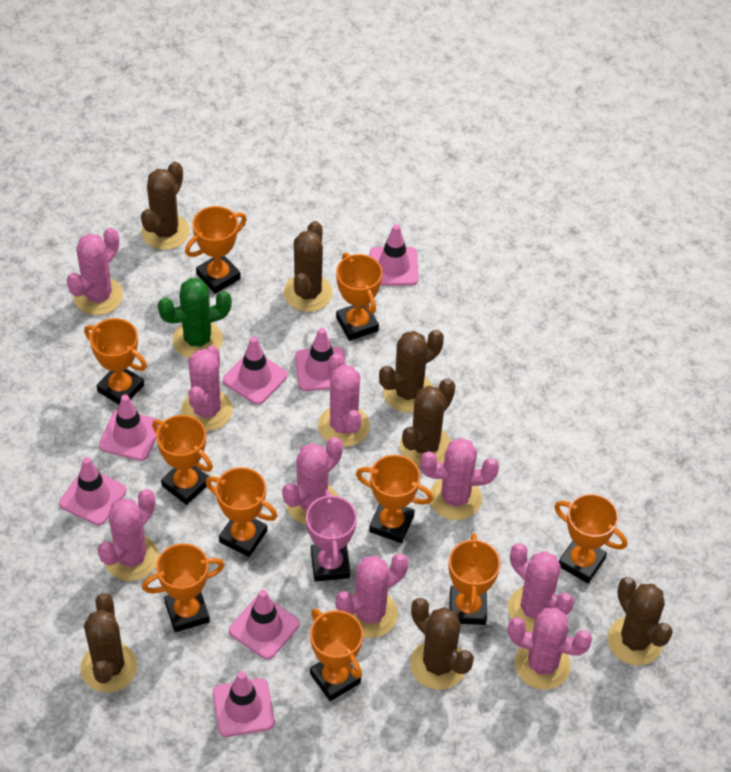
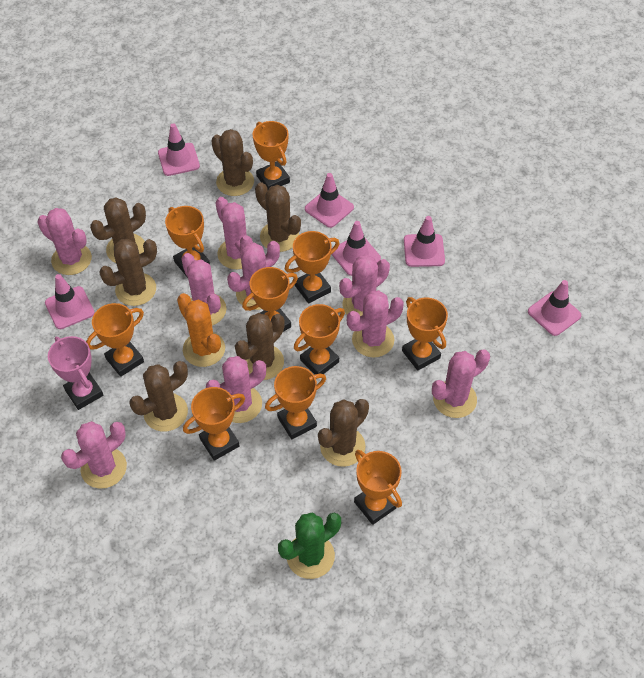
orange cactus: none = 0 -> [177,293,225,367] = 1
pink traffic cone: [59,457,126,525] [99,395,160,461] [213,671,275,737] [223,337,287,405] [229,590,300,659] [295,328,346,391] [370,224,419,286] = 7 -> [45,274,95,329] [158,123,200,176] [305,173,354,228] [331,221,381,276] [404,216,445,267] [528,280,581,336] = 6

